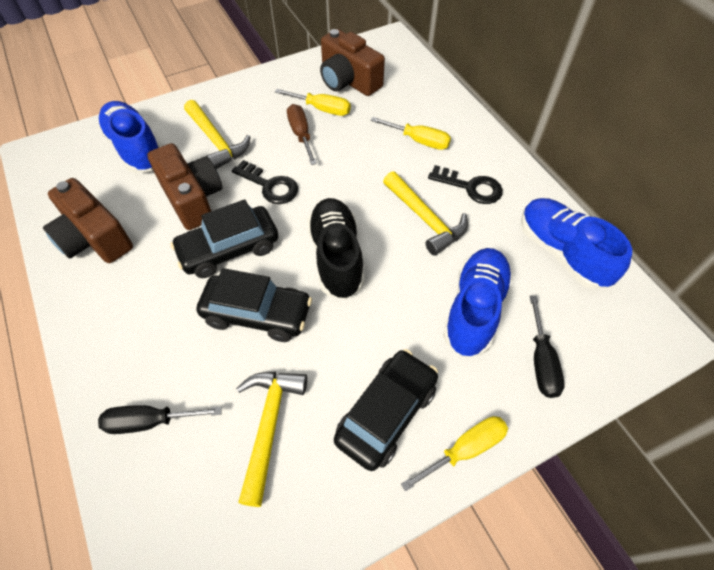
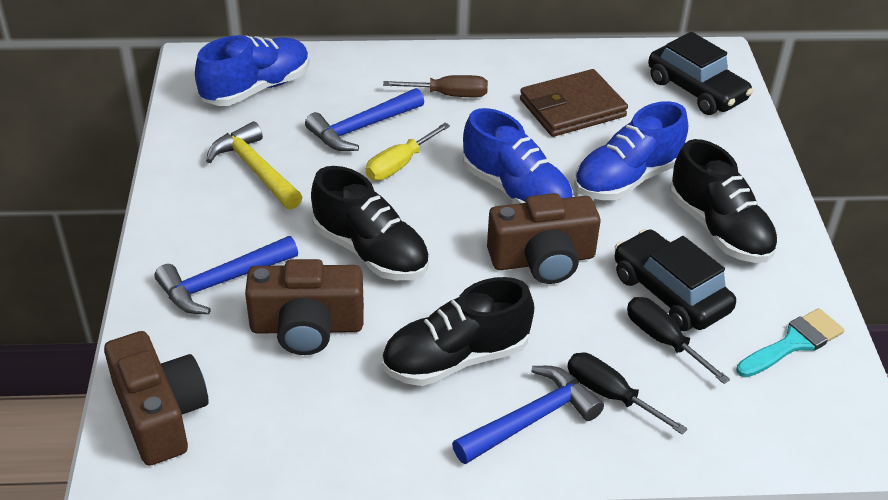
black car: [170,199,278,278] [197,268,312,342] [334,349,438,471] = 3 -> [615,229,736,331] [648,32,753,115] = 2
black key: [232,160,298,204] [428,165,503,204] = 2 -> none = 0
black shoe: [307,198,365,300] = 1 -> [311,166,429,280] [382,277,534,386] [670,139,778,263] = 3
blue hammer: none = 0 -> [155,236,298,314] [305,88,424,151] [452,366,604,464] = 3
brown wallet: none = 0 -> [520,69,628,137] = 1
turquoise brush: none = 0 -> [736,308,844,377] = 1
yellow hammer: [184,100,251,169] [236,372,307,507] [383,171,468,256] = 3 -> [206,122,302,210] = 1
yellow screwdriver: [275,89,351,116] [371,117,451,150] [401,416,508,492] = 3 -> [366,123,450,181] = 1

